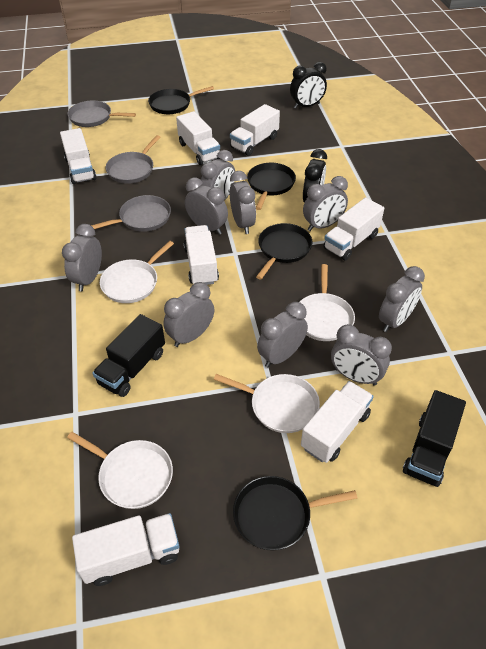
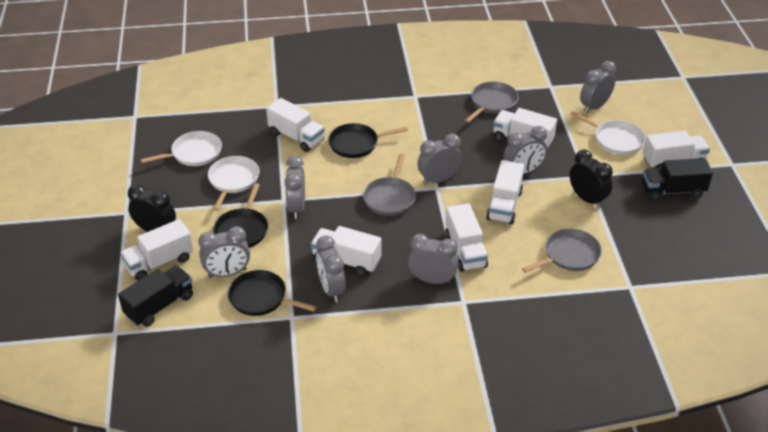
black pan: [148,86,214,114] [233,476,357,551] [247,163,296,210] [256,223,313,279] = 4 -> [213,183,268,248] [228,270,317,316] [328,123,408,158] = 3
grey clock: [62,224,102,291] [163,282,214,347] [185,177,228,235] [201,150,235,201] [230,171,256,234] [257,302,308,368] [303,176,348,231] [331,324,392,386] [379,266,425,332] = 9 -> [199,226,250,278] [284,156,305,219] [316,236,346,302] [408,234,459,284] [417,134,462,185] [503,126,547,175] [580,61,616,113] = 7
white pan: [67,432,173,509] [100,241,174,303] [214,374,320,433] [300,264,355,341] = 4 -> [140,131,222,166] [208,156,260,211] [570,111,646,155] = 3

